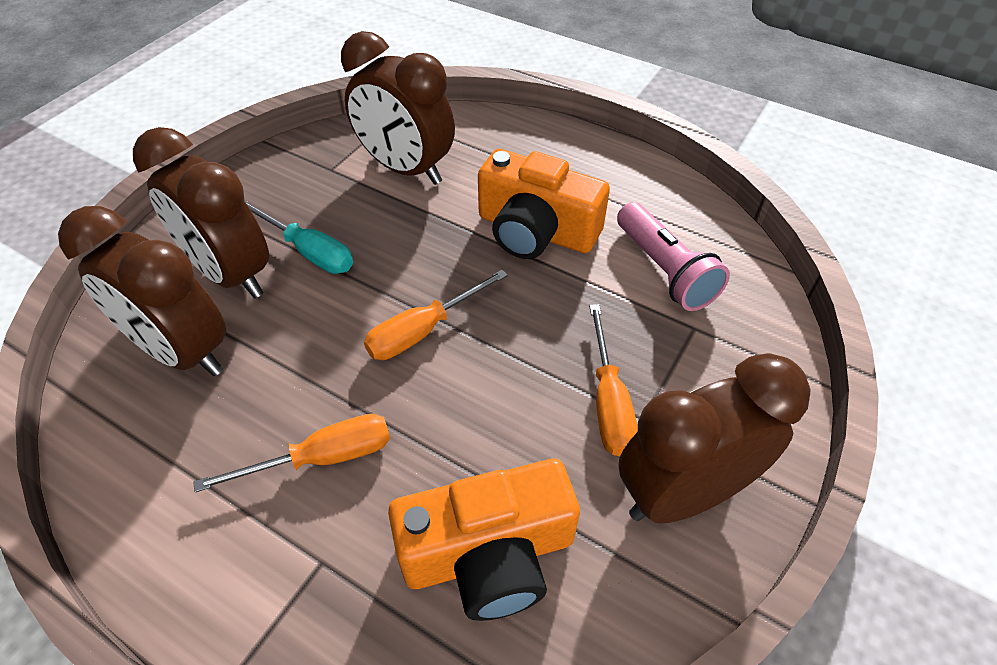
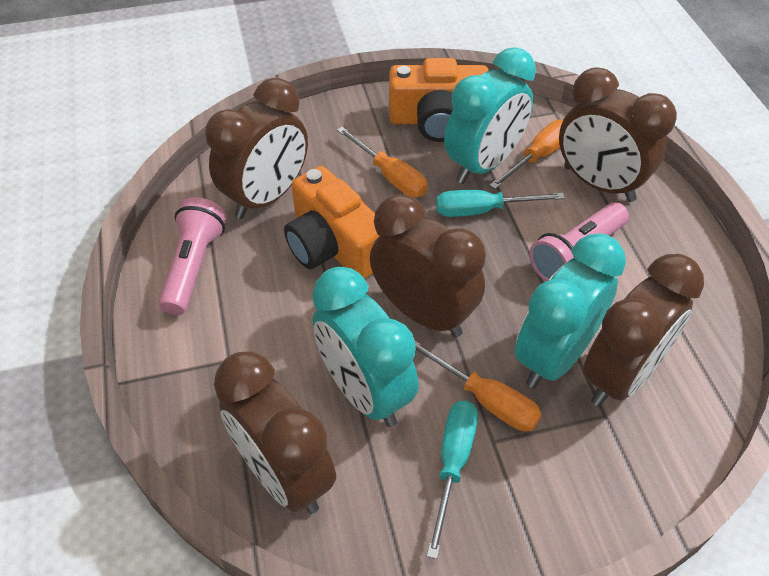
brown clock: [58,206,226,376] [133,127,269,298] [341,31,455,185] [618,353,811,524] = 4 -> [205,78,308,219] [214,351,336,514] [370,194,486,337] [559,67,677,202] [583,254,704,407] = 5
pink flashlight: [617,202,730,311] = 1 -> [159,197,226,315] [529,202,629,281] = 2
turquoise clock: none = 0 -> [312,267,419,427] [444,47,536,184] [515,233,626,388] = 3
turquoise screwdriver: [244,200,353,274] = 1 -> [427,401,478,559] [436,190,565,217] = 2

